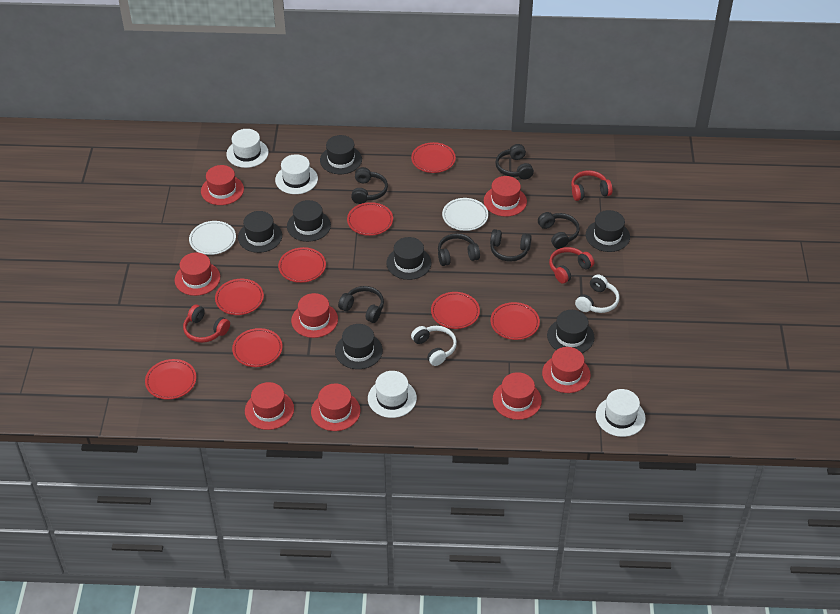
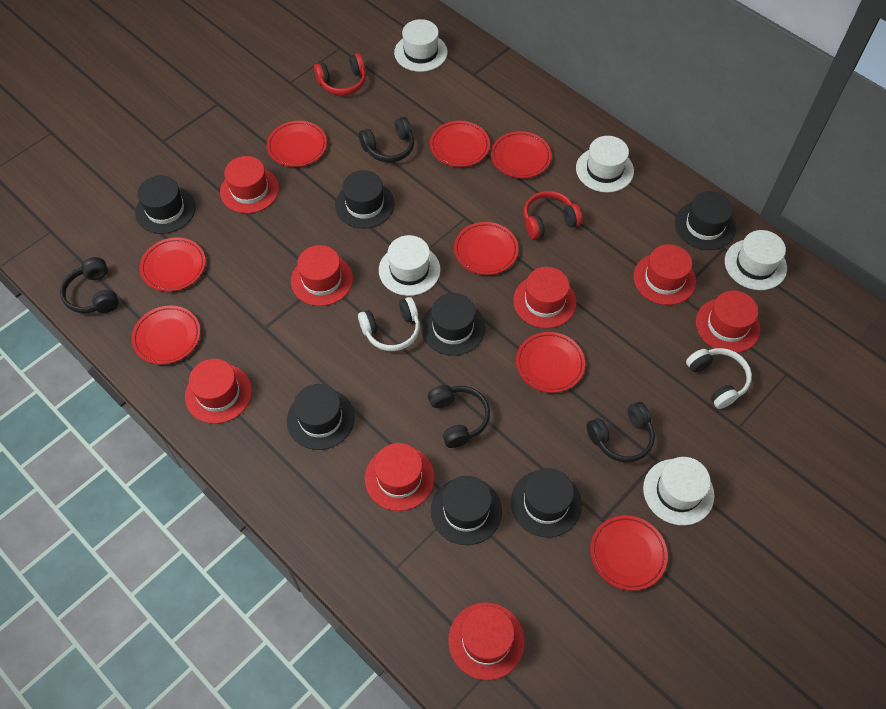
black headphones: [338,286,384,323] [351,167,388,204] [438,233,480,266] [490,229,532,262] [495,144,534,179] [538,212,580,249] = 6 -> [60,257,119,313] [359,117,414,162] [428,385,490,448] [587,402,655,462] = 4
red headphones: [183,305,230,343] [549,247,594,284] [571,170,613,201] = 3 -> [314,53,366,95] [524,191,583,239] = 2
white hat: [226,129,269,168] [275,154,318,194] [368,371,417,418] [596,389,646,437] = 4 -> [379,235,441,296] [394,19,448,72] [576,136,634,192] [643,457,714,526] [725,230,787,290] = 5
white plate: [189,221,236,255] [442,198,488,231] = 2 -> none = 0

